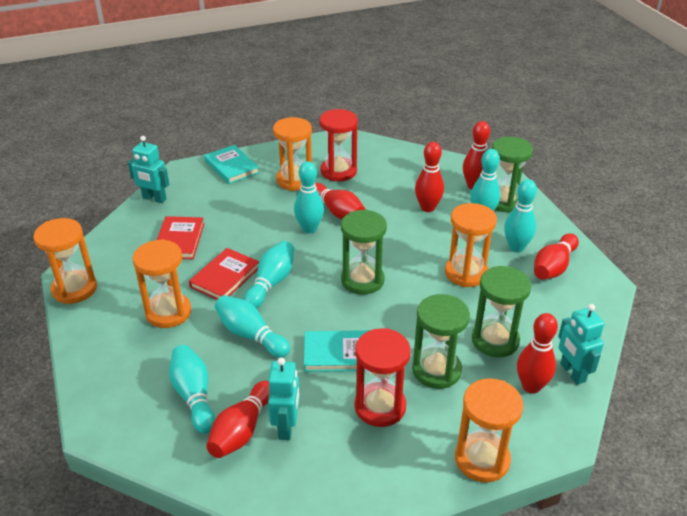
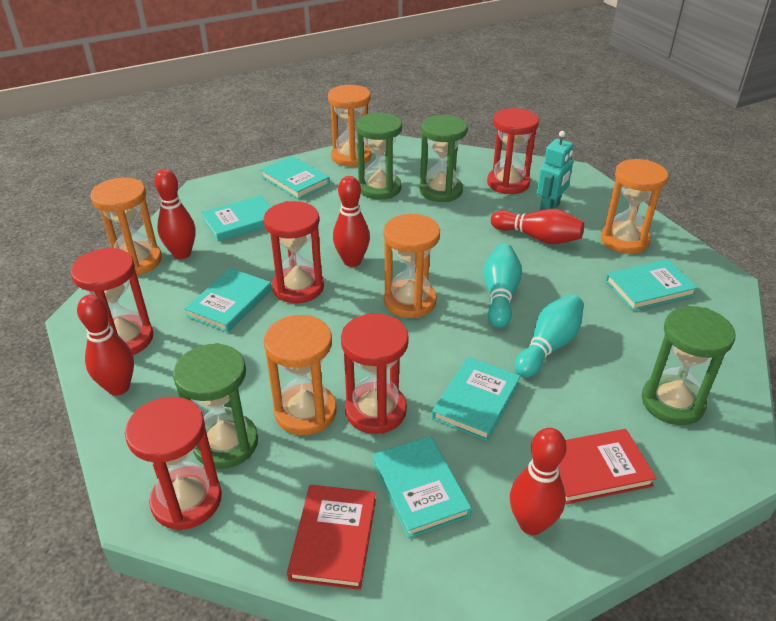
red bowling pin: [206,381,270,458] [315,183,365,219] [415,142,444,212] [463,121,490,190] [517,313,558,394] [534,233,579,280] = 6 -> [77,295,134,396] [154,169,196,259] [333,176,370,267] [491,209,584,244] [510,428,567,535] = 5
red hourglass: [319,109,358,181] [354,328,411,427] = 2 -> [70,248,153,355] [125,397,222,530] [264,201,324,303] [341,313,409,434] [487,108,539,194] = 5
turquoise book: [204,145,260,184] [304,330,370,372] = 2 -> [185,268,272,333] [201,195,271,242] [260,156,330,199] [372,436,472,538] [432,357,520,441] [605,259,698,311] = 6
turquoise bowling pin: [169,345,215,434] [215,295,290,358] [243,241,294,309] [294,161,324,233] [471,149,500,211] [504,179,537,252] = 6 -> [483,244,522,328] [515,294,584,378] = 2
turquoise robot: [128,136,169,203] [268,358,300,440] [558,304,604,385] = 3 -> [537,131,574,211] = 1

